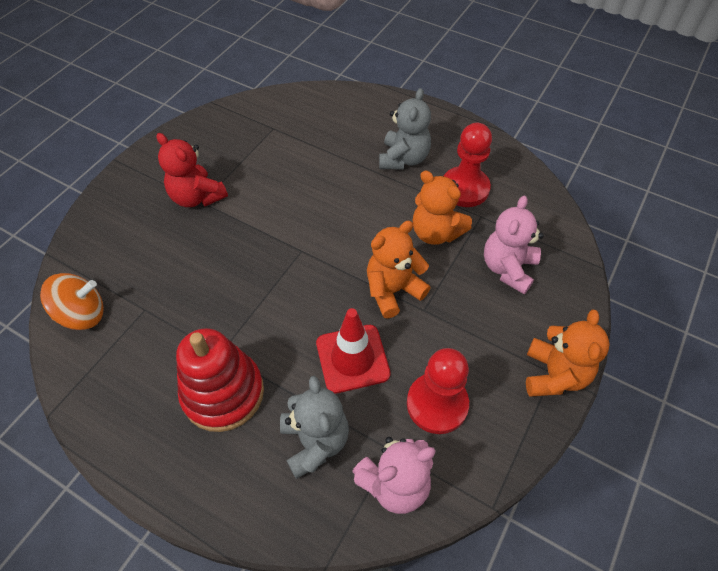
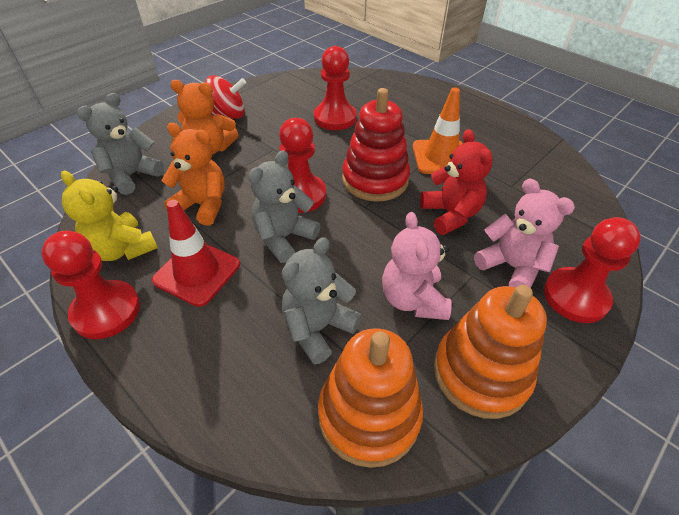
grey teddy bear: [280,376,349,479] [379,88,431,170] = 2 -> [77,93,164,195] [248,150,320,263] [282,237,362,365] = 3
orange spinning top: [40,273,104,330] = 1 -> none = 0
orange stacking toy: none = 0 -> [318,328,423,468] [434,285,547,419] = 2
orange teddy bear: [367,221,431,318] [413,171,472,245] [526,309,610,397] = 3 -> [161,123,225,226] [170,80,239,155] = 2
orange traffic cone: none = 0 -> [413,88,463,174] = 1
red pawn: [407,348,469,434] [444,123,492,207] = 2 -> [41,231,140,339] [279,118,326,213] [314,46,357,130] [544,217,641,323] = 4
red spinning top: none = 0 -> [205,75,246,119] = 1
yellow teddy bear: none = 0 -> [61,171,158,261] = 1

